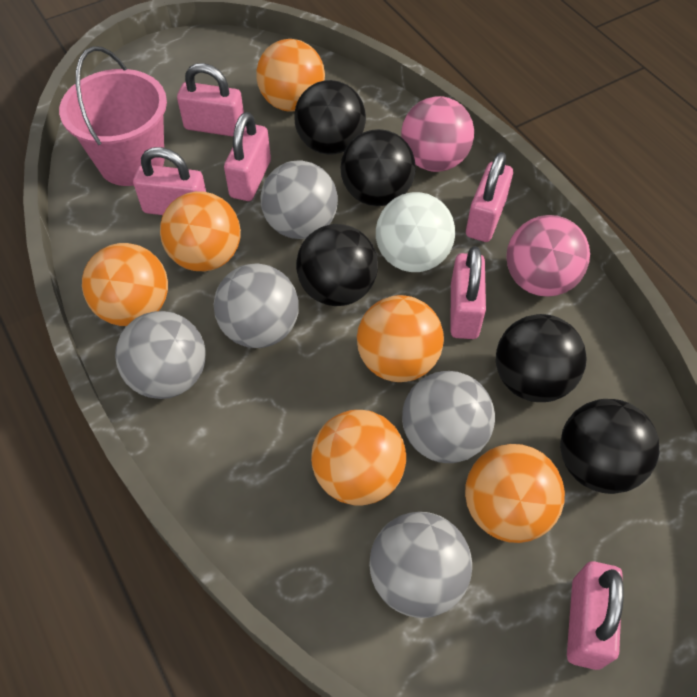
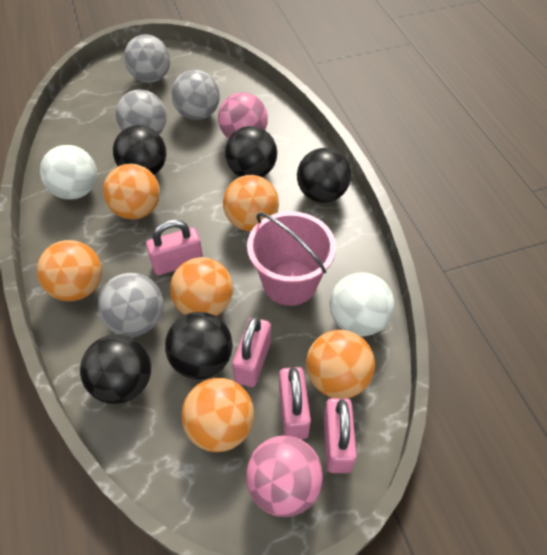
grey ball: [115,311,206,399] [214,263,299,348] [260,160,338,239] [369,512,472,618] [402,371,495,463] = 5 -> [98,273,164,337] [116,90,166,134] [124,34,170,83] [171,70,220,120] = 4
pink padlock: [133,147,206,215] [177,63,244,137] [224,112,271,201] [450,246,486,339] [466,152,513,242] [567,561,624,670] = 6 -> [146,219,203,275] [232,316,271,387] [279,367,311,439] [323,398,357,473] = 4
white ball: [376,192,455,272] = 1 -> [40,145,97,200] [330,272,394,336] = 2

